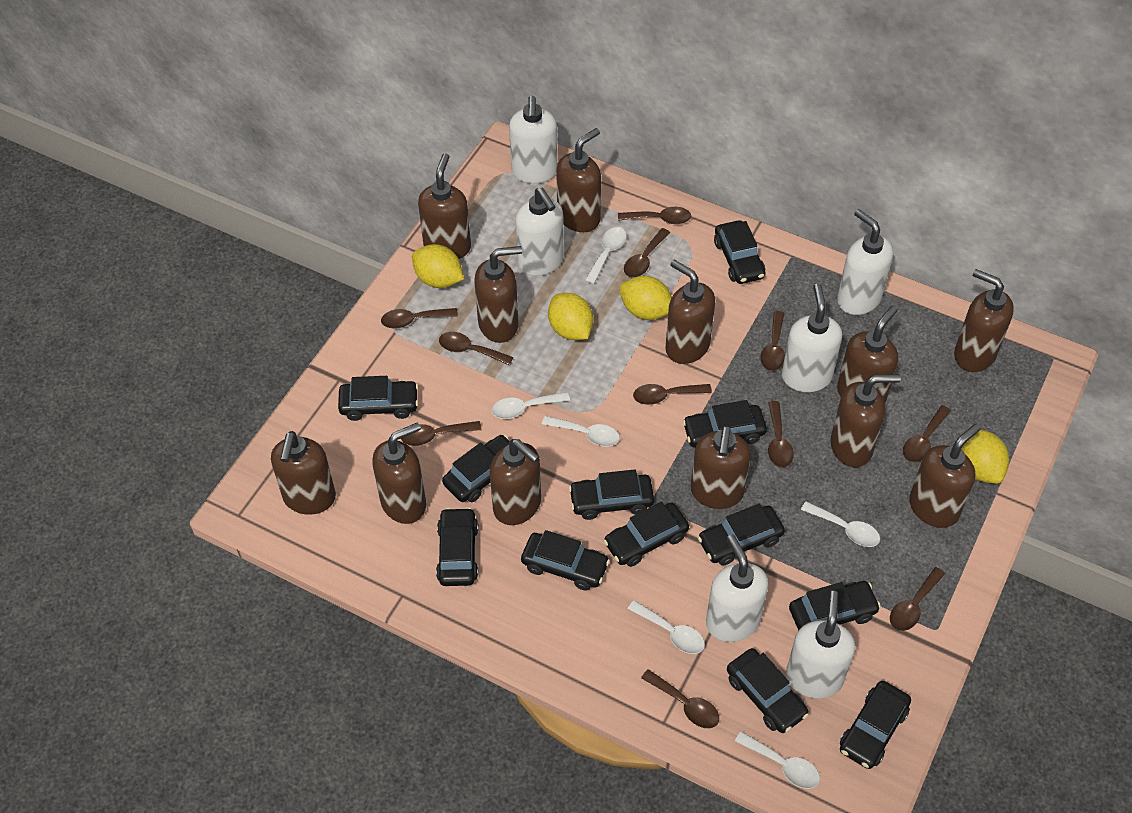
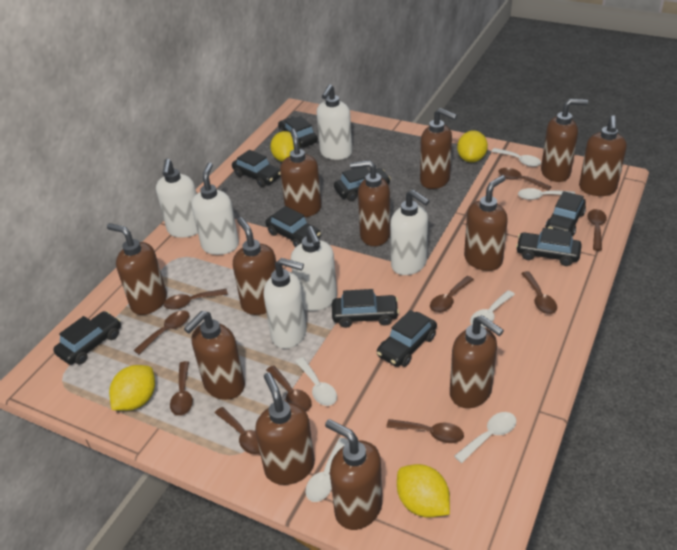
black car: [338,376,418,421] [436,507,479,586] [442,435,509,502] [521,530,610,590] [569,470,654,520] [604,502,689,567] [683,400,767,447] [698,504,785,566] [714,220,765,284] [727,648,809,733] [789,581,881,631] [840,681,911,769] = 12 -> [53,311,121,365] [232,150,281,187] [265,206,321,247] [278,116,318,148] [332,289,399,328] [334,167,391,201] [377,310,437,367] [516,228,582,266] [545,191,586,237] = 9
brown spoon: [381,308,458,329] [401,421,481,446] [439,332,513,366] [618,207,691,224] [624,228,670,278] [633,384,712,405] [641,669,719,728] [760,311,785,371] [768,401,794,468] [890,567,945,631] [903,405,951,462] = 11 -> [134,310,189,354] [164,289,228,310] [170,361,193,416] [215,407,260,455] [266,365,312,411] [386,419,464,443] [430,276,474,313] [498,168,551,191] [521,271,557,314] [587,209,607,251] = 10

